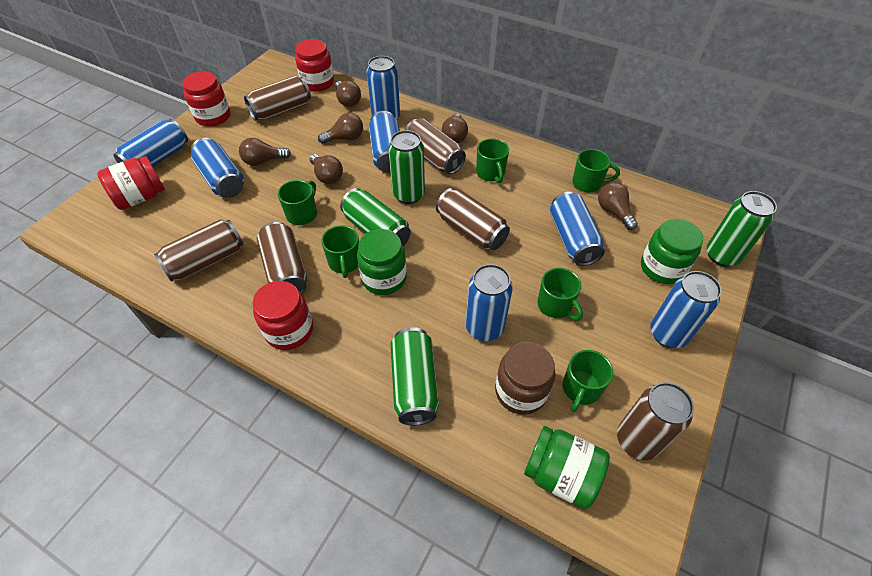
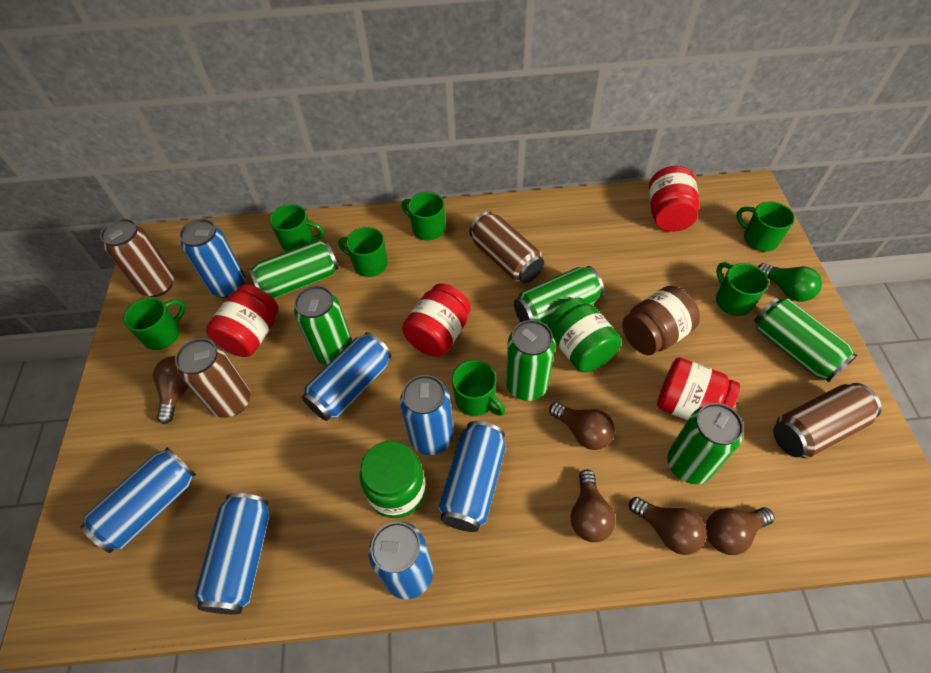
brown can: [154,219,244,282] [244,76,311,121] [257,222,307,294] [405,118,466,174] [436,188,510,250] [617,382,694,460] = 6 -> [100,218,174,297] [175,338,250,418] [469,212,544,283] [773,383,882,458] = 4
brown light bulb: [239,138,291,166] [310,154,343,184] [318,113,363,144] [335,81,361,107] [442,113,468,143] [598,182,638,230] = 6 -> [153,356,189,424] [549,402,615,450] [571,469,616,542] [629,497,707,555] [706,507,775,555] = 5
green can: [340,188,411,246] [388,130,425,204] [390,327,439,425] [707,191,777,267] = 4 -> [249,240,339,299] [294,285,352,365] [506,320,555,401] [514,266,604,325] [667,403,744,484] [754,297,857,382] = 6
green jar: [357,229,407,295] [524,426,610,509] [641,219,703,284] = 3 -> [360,441,426,518] [547,298,621,372] = 2
green light bulb: none = 0 -> [758,263,822,302] = 1
green mug: [278,180,317,225] [321,225,359,278] [476,138,509,183] [537,268,583,321] [563,350,613,412] [572,149,620,193] = 6 -> [123,298,186,350] [270,204,324,251] [338,227,388,277] [402,192,445,241] [452,360,505,416] [716,262,769,316] [736,201,795,252] = 7

